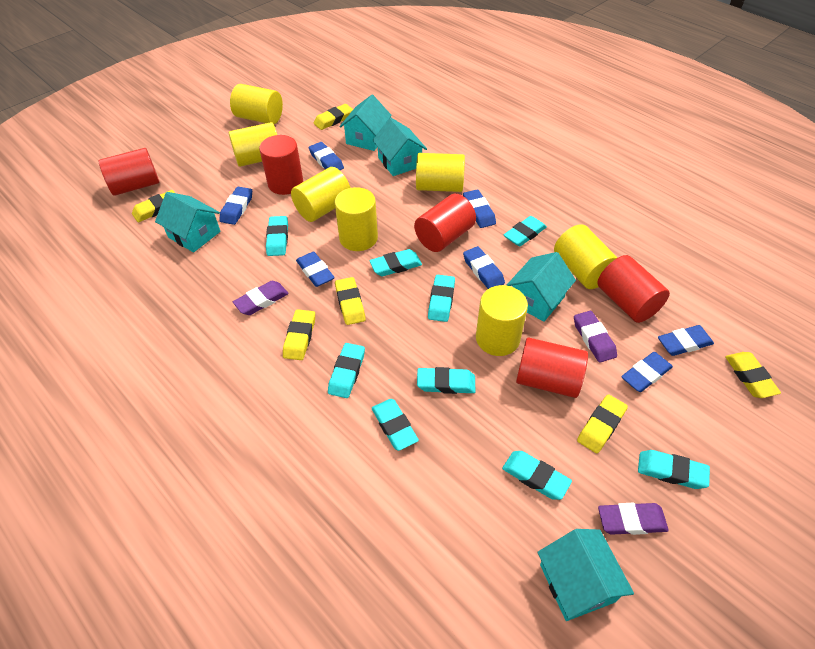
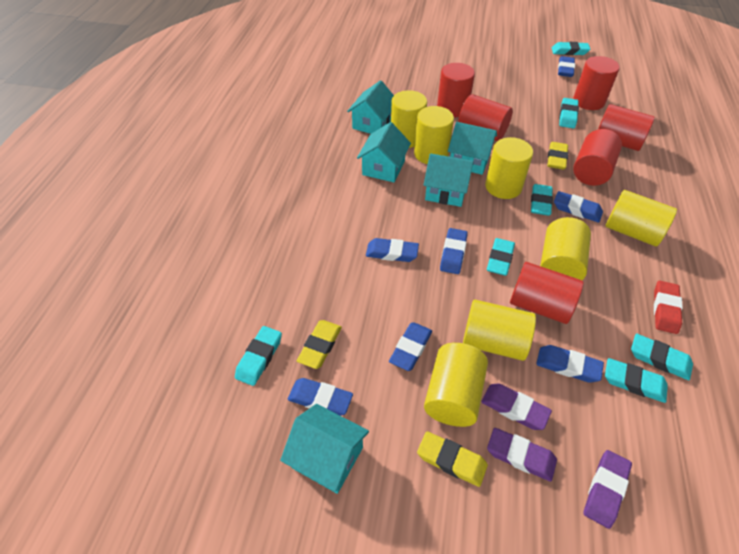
red cylinder: [99,148,159,196] [259,135,303,195] [414,194,476,252] [516,338,588,398] [597,255,670,323] = 5 -> [437,63,475,117] [458,94,513,141] [510,262,584,324] [573,56,620,110] [573,129,622,186] [598,104,655,151] = 6
red eraser: none = 0 -> [654,281,683,334] = 1
turquoise eraser: [266,216,288,256] [328,343,365,398] [369,249,422,276] [372,399,419,451] [417,367,476,394] [428,275,455,322] [502,451,572,500] [504,216,547,246] [638,450,710,489] = 9 -> [235,326,282,386] [487,238,515,276] [531,184,553,216] [552,42,590,55] [559,98,579,129] [605,358,668,403] [631,334,693,380] = 7
yellow eraser: [132,190,175,222] [283,309,315,360] [314,104,353,130] [335,277,366,325] [577,394,628,453] [725,352,781,398] = 6 -> [297,320,342,369] [417,431,488,487] [547,142,568,170] = 3

